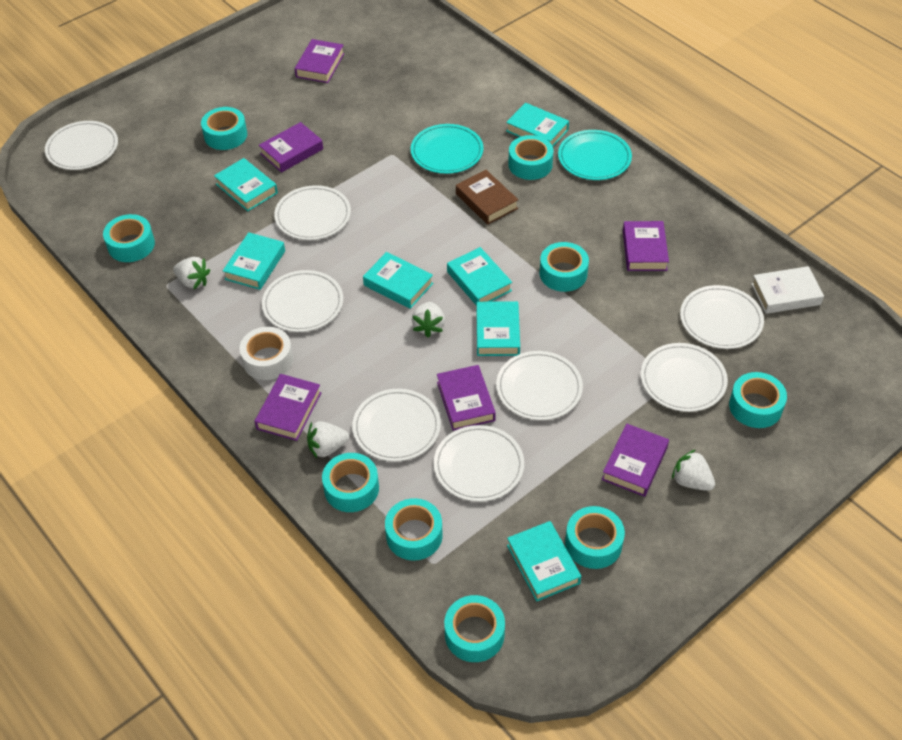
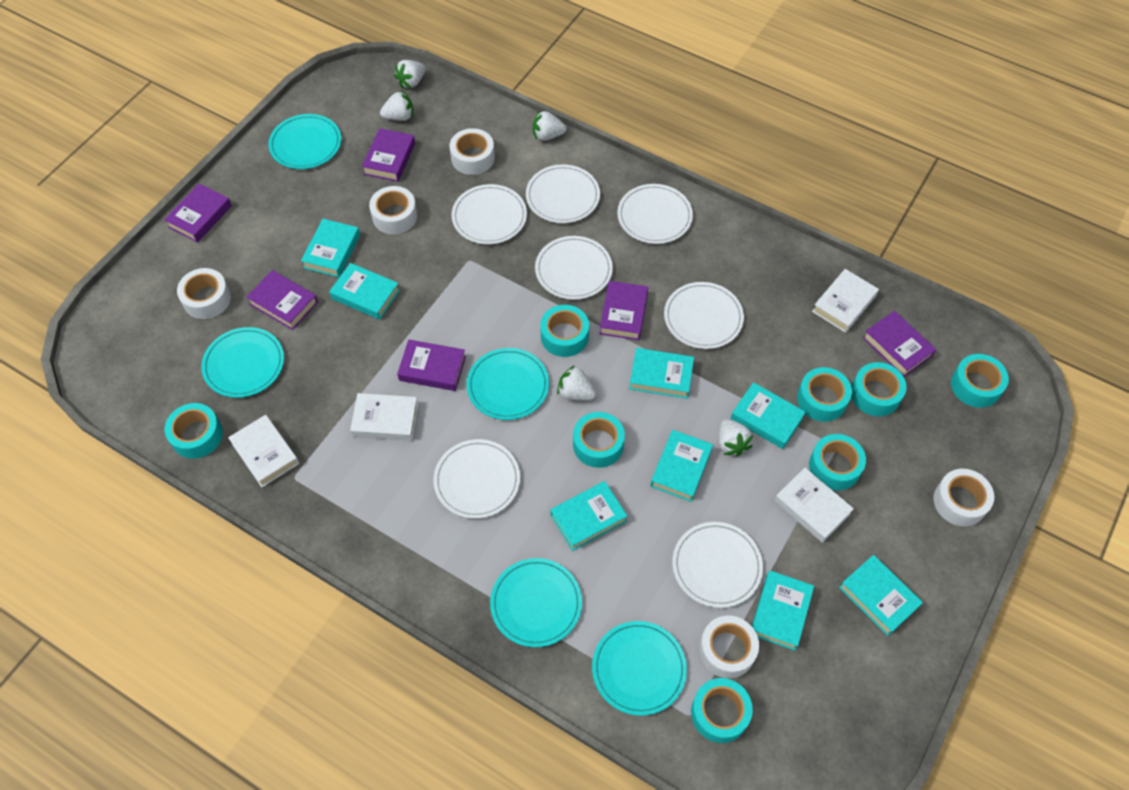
brown book: [456,170,518,225] = 1 -> none = 0
turquoise book: [214,158,278,211] [223,232,285,290] [363,252,433,309] [447,247,512,306] [477,301,520,356] [506,103,569,146] [507,521,581,602] = 7 -> [301,219,360,277] [329,263,400,320] [550,481,627,551] [629,348,694,399] [650,430,713,502] [731,382,806,449] [752,571,814,651] [839,555,923,636] = 8
turquoise plate: [411,124,484,174] [558,130,632,180] = 2 -> [201,327,284,398] [268,114,341,169] [467,348,549,420] [490,558,582,647] [592,621,687,716] = 5
turquoise tape: [103,214,155,262] [201,107,247,150] [322,453,379,512] [385,498,443,560] [444,595,505,662] [508,135,554,180] [540,242,589,292] [565,506,625,569] [729,372,787,428] = 9 -> [165,403,223,459] [540,305,589,357] [573,412,625,468] [691,678,753,743] [797,367,852,422] [809,434,866,490] [851,362,907,416] [951,354,1009,408] = 8
white book: [751,266,824,314] = 1 -> [228,415,299,487] [350,393,418,441] [774,468,854,543] [812,269,879,333] = 4
white plate: [45,121,118,170] [262,270,343,332] [274,185,351,240] [352,389,441,462] [434,425,524,502] [496,351,583,420] [641,343,728,412] [680,285,764,349] = 8 -> [433,439,520,519] [452,184,527,244] [526,164,600,223] [535,236,613,300] [617,184,693,244] [664,282,744,349] [672,522,763,608] = 7
white strawberry: [173,257,210,289] [307,421,349,458] [412,302,445,338] [672,450,715,491] = 4 -> [380,91,413,121] [394,60,426,89] [533,110,566,141] [557,365,596,400] [719,419,753,456] = 5
white tape: [239,327,293,380] = 1 -> [177,268,231,319] [369,186,417,234] [449,128,495,175] [699,616,759,678] [933,469,994,526] = 5

